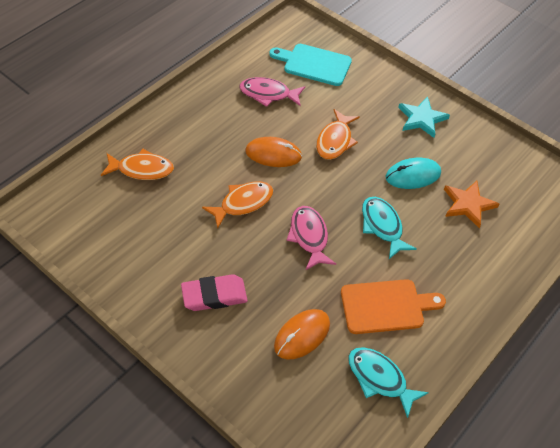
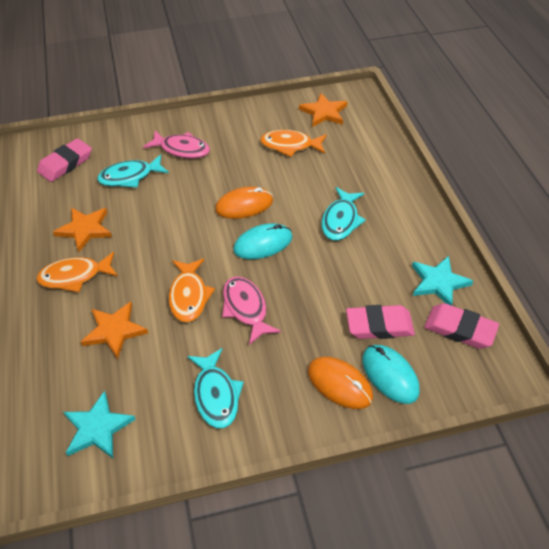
orange cutting board: [341,279,446,334] = 1 -> none = 0
orange star: [444,181,499,228] = 1 -> [53,208,112,252] [81,301,148,360] [299,93,348,127] = 3
pink eraser: [181,274,248,311] = 1 -> [37,138,92,182] [346,305,415,339] [424,303,499,349] = 3
turquoise cutting board: [269,44,352,86] = 1 -> none = 0
turquoise fish: [348,347,429,418] [362,197,417,259] = 2 -> [97,154,169,188] [187,348,244,428] [321,187,366,241] = 3
turquoise mouse: [385,158,441,189] = 1 -> [233,223,293,259] [362,345,420,404] = 2
turquoise star: [398,97,450,138] = 1 -> [63,391,136,458] [412,256,473,306] = 2

